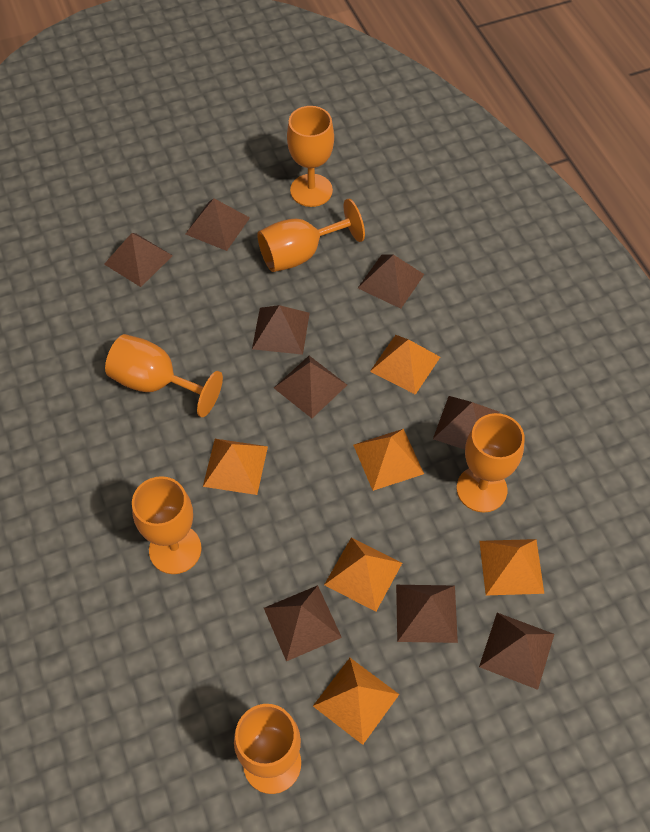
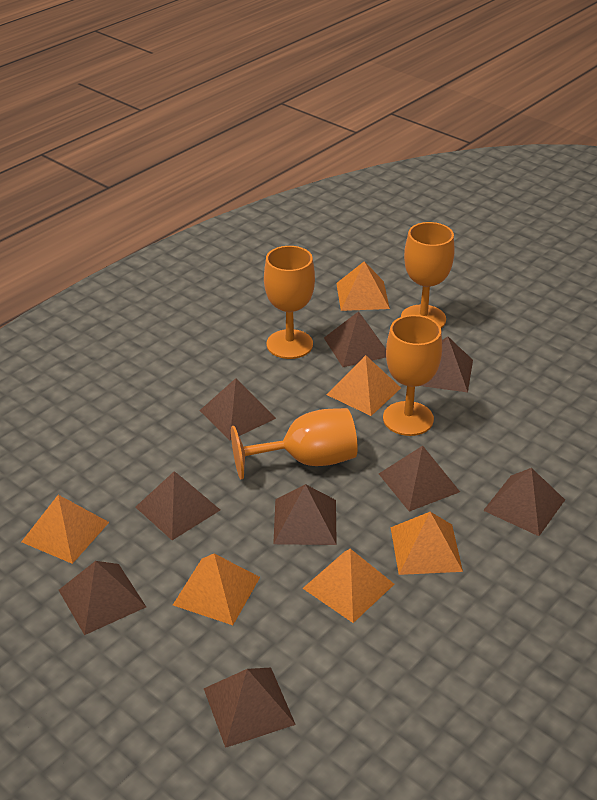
orange goblet: [105,334,223,417] [132,476,202,574] [234,704,301,794] [257,199,365,272] [287,106,334,207] [457,413,525,513] = 6 -> [231,408,358,480] [264,246,315,359] [383,315,442,436] [401,222,455,328] = 4

